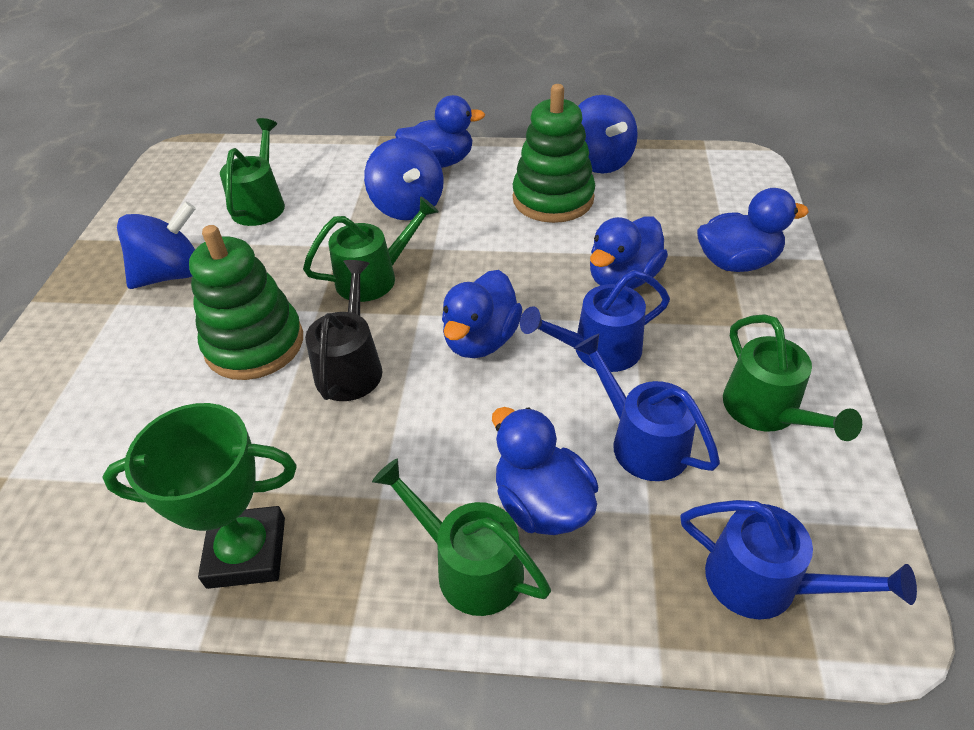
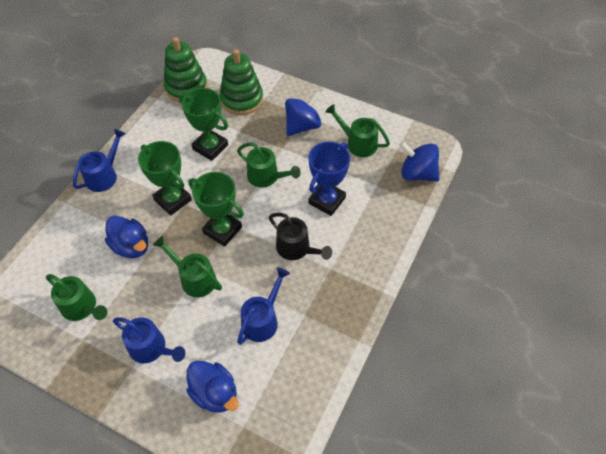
blue duck: [395,95,485,168] [442,270,522,358] [492,407,598,535] [590,217,668,289] [697,188,809,272] = 5 -> [105,216,148,258] [186,361,239,413] = 2
blue spinning top: [117,202,196,289] [364,138,444,220] [578,95,638,174] = 3 -> [285,91,322,136] [399,141,440,181] = 2
blue trophy: none = 0 -> [309,142,350,216] = 1
green trophy: [102,403,297,589] = 1 -> [138,141,192,216] [179,88,228,161] [188,172,244,247] = 3

